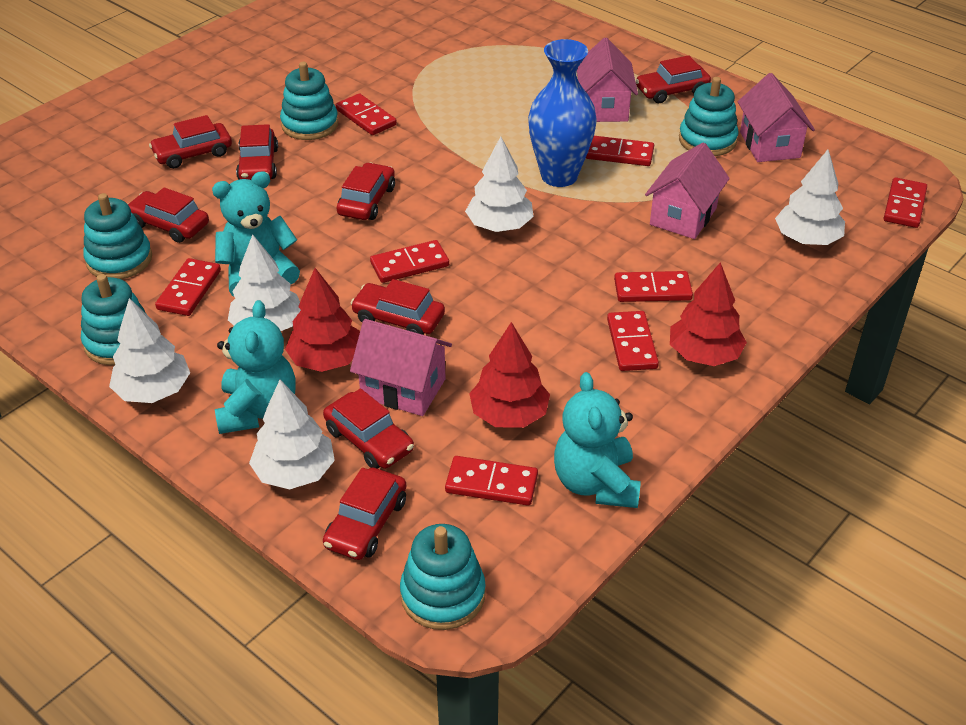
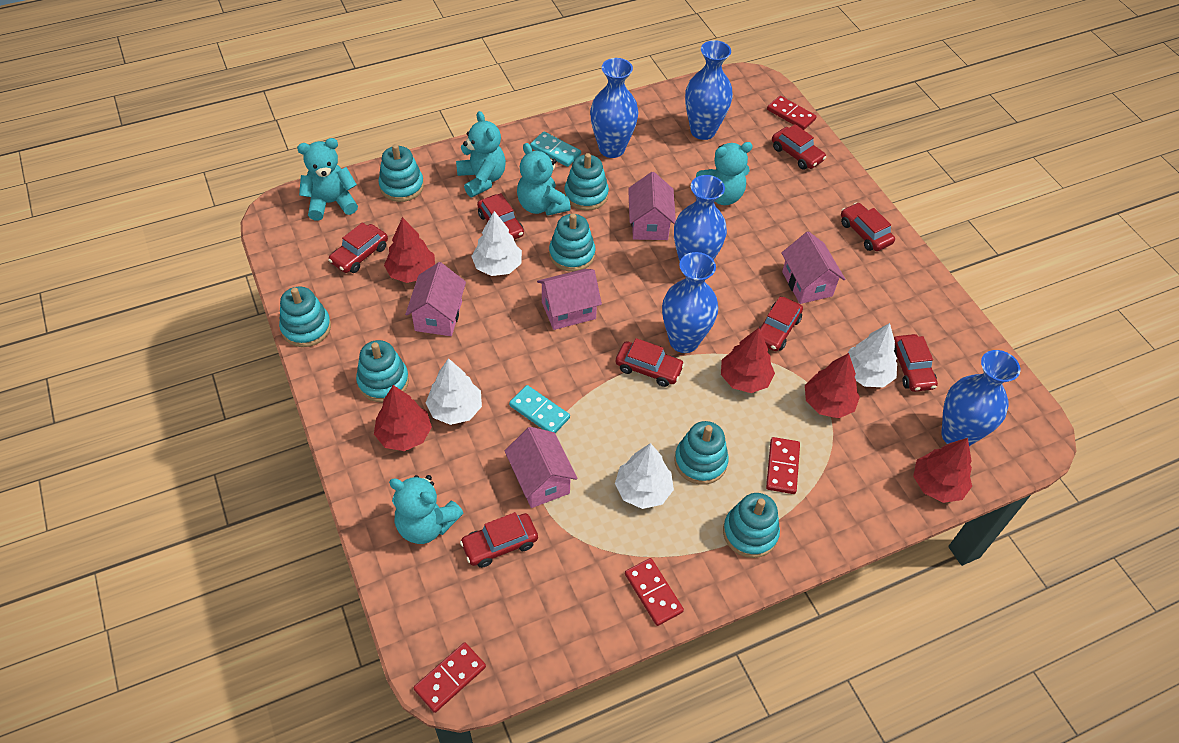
blue vase: [528,39,597,187] = 1 -> [590,58,638,158] [662,252,718,353] [674,175,727,262] [685,40,733,140] [941,350,1020,446] = 5
pink house: [350,319,452,416] [577,37,638,122] [645,143,730,239] [738,73,815,162] = 4 -> [405,262,466,336] [505,427,578,508] [537,269,602,330] [628,172,676,240] [781,231,845,304] = 5
red domino: [155,258,221,316] [336,93,397,135] [370,240,449,283] [445,456,538,506] [586,136,654,166] [607,311,659,371] [614,271,693,302] [884,177,927,228] = 8 -> [413,643,486,713] [625,558,684,626] [766,437,800,494] [767,96,817,130] = 4
red tree: [285,268,360,372] [469,322,550,428] [670,262,747,366] = 3 -> [374,385,432,451] [384,217,435,283] [721,328,775,393] [805,353,860,418] [913,438,972,503] = 5
turquoise domino: none = 0 -> [509,385,570,433] [530,132,581,167] = 2
turquoise stacking toy: [81,274,145,365] [83,193,152,279] [280,62,338,140] [400,524,486,630] [679,77,739,156] = 5 -> [279,287,331,347] [356,340,409,402] [378,144,424,202] [549,213,596,272] [564,153,609,211] [674,421,729,485] [723,493,780,558] = 7
turquoise teddy bear: [212,171,300,296] [215,300,296,434] [554,372,641,508] = 3 -> [297,138,358,221] [389,475,463,544] [456,111,506,197] [517,143,571,216] [696,142,753,205] = 5
white tree: [109,298,190,403] [228,234,301,331] [249,380,335,490] [465,136,534,232] [775,150,845,245] = 5 -> [426,358,482,425] [471,211,522,276] [615,443,674,509] [847,323,897,387] = 4

